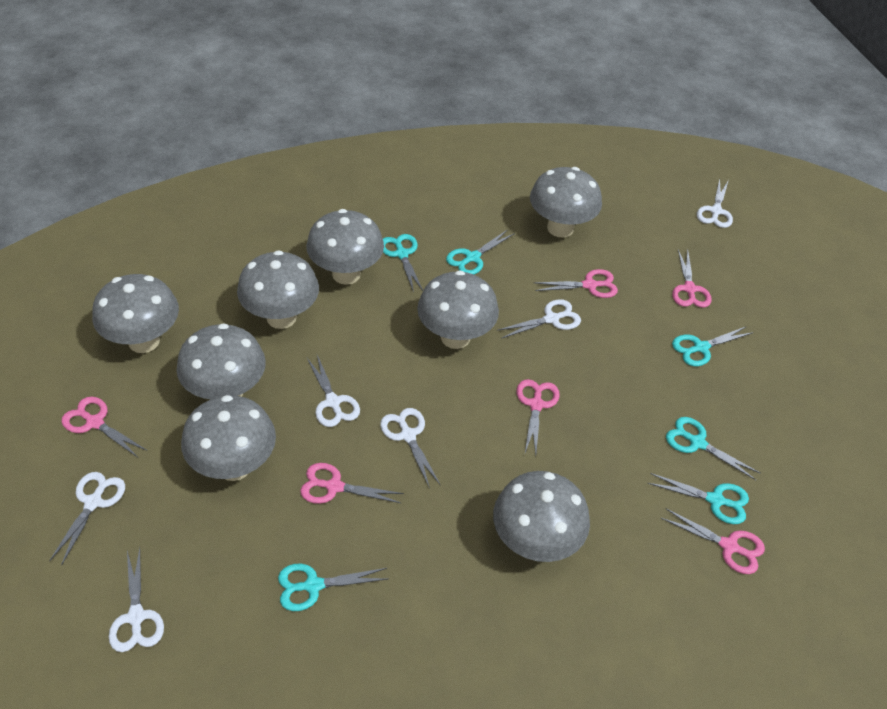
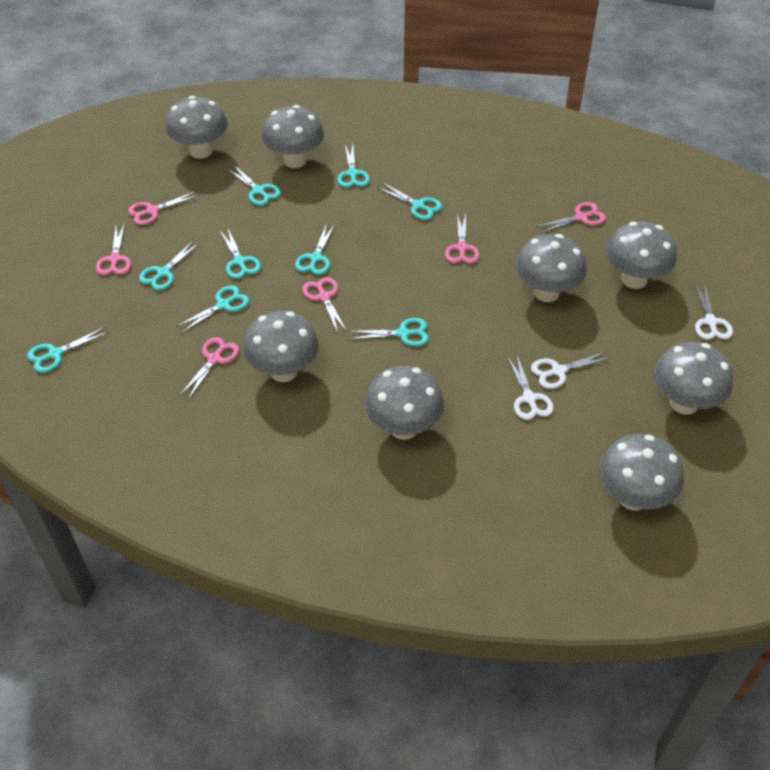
turquoise scissors: [278,564,387,611] [383,234,423,292] [446,229,515,275] [648,473,749,524] [666,417,760,480] [672,326,753,366] = 6 -> [27,327,109,373] [139,241,200,290] [176,285,250,333] [220,229,261,279] [227,165,281,206] [295,223,335,275] [337,144,370,188] [348,318,429,346] [378,183,442,220] = 9
white scissors: [49,472,125,566] [109,548,164,652] [307,355,360,427] [380,408,440,488] [497,299,581,339] [697,179,733,228] = 6 -> [507,356,554,420] [531,352,610,389] [695,282,733,340] = 3

